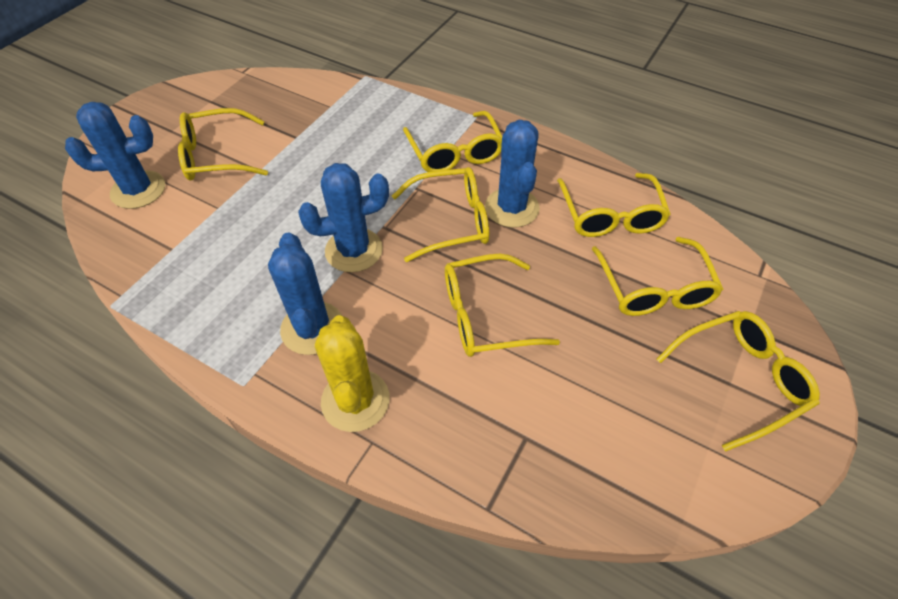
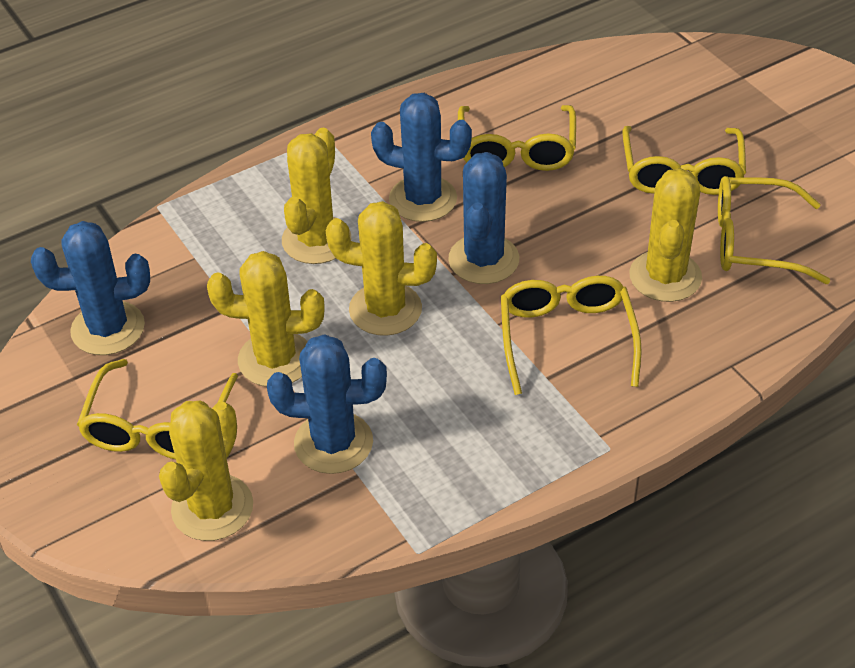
yellow cactus: [315,315,390,432] = 1 -> [159,401,253,541] [207,251,325,387] [282,128,351,264] [326,201,437,336] [629,168,702,302] = 5
yellow glasses: [178,108,268,181] [392,167,489,262] [403,111,502,172] [445,254,560,357] [557,173,671,237] [592,237,723,316] [656,311,820,452] = 7 -> [77,359,238,459] [458,105,576,171] [501,276,642,395] [622,126,746,195] [718,176,830,284] = 5

